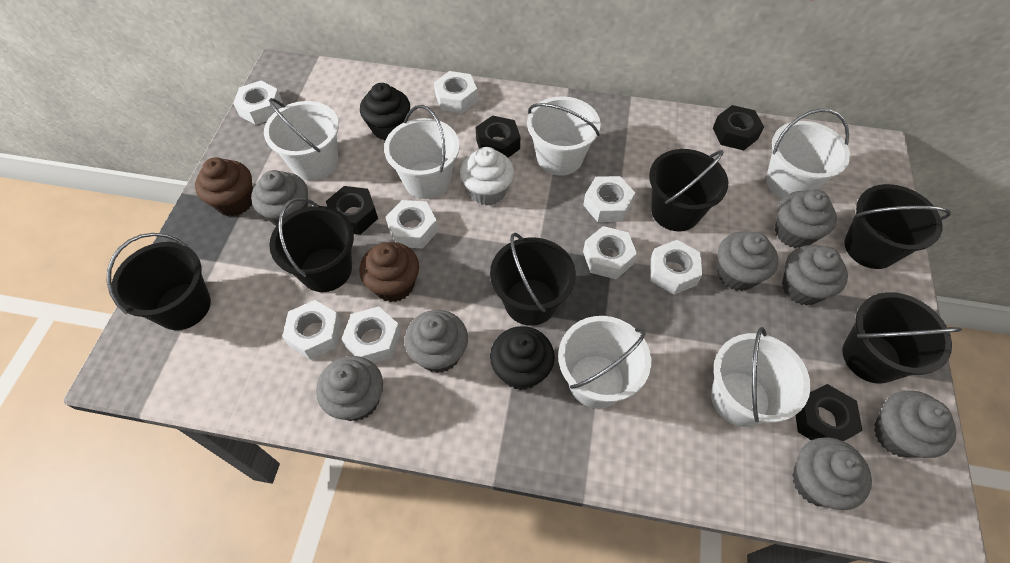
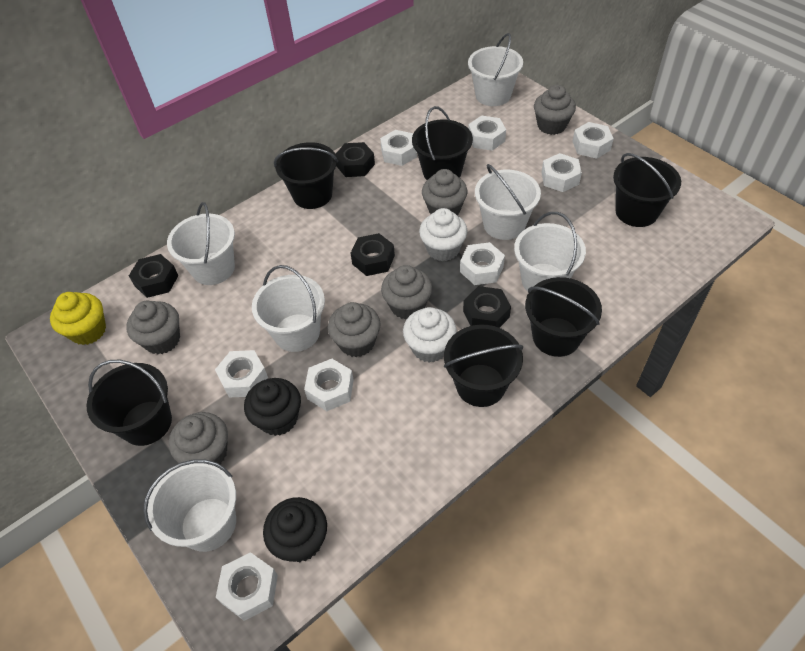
brown cupcake: [195,157,253,216] [359,242,419,302] = 2 -> none = 0
grey cupcake: [251,170,308,226] [316,356,383,421] [404,310,468,373] [717,231,778,291] [775,190,837,248] [782,245,848,305] [792,437,872,510] [874,390,956,458] = 8 -> [126,301,180,355] [169,412,228,464] [328,302,381,357] [381,265,432,320] [422,169,468,215] [534,85,576,135] = 6
white cupcake: [460,147,514,206] = 1 -> [403,307,457,363] [419,208,467,261] = 2
yellow cupcake: none = 0 -> [50,292,106,345] = 1

